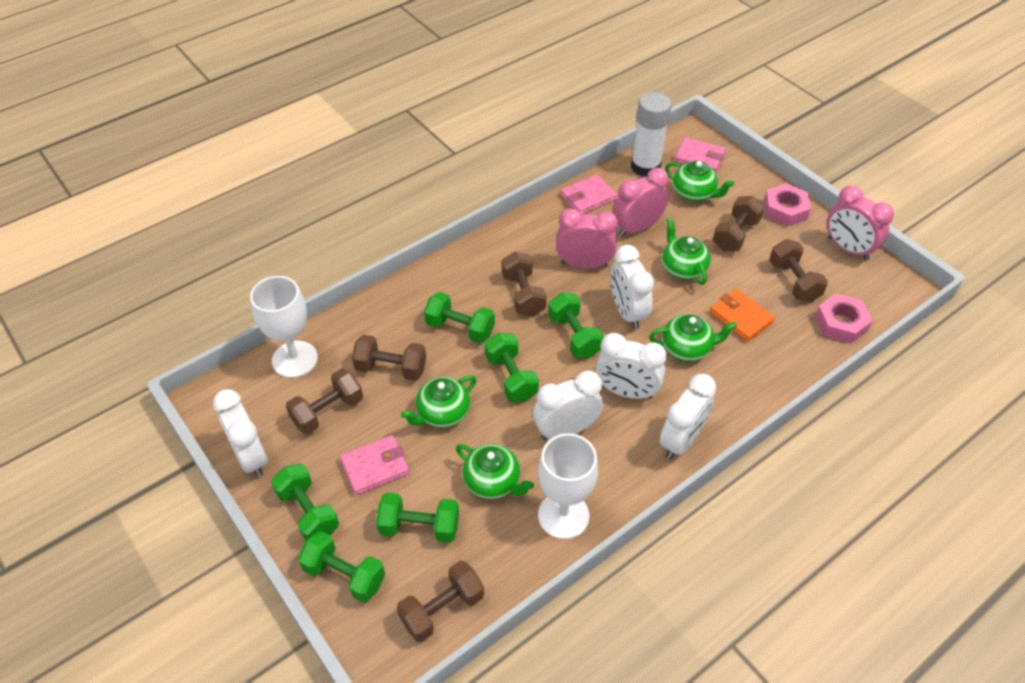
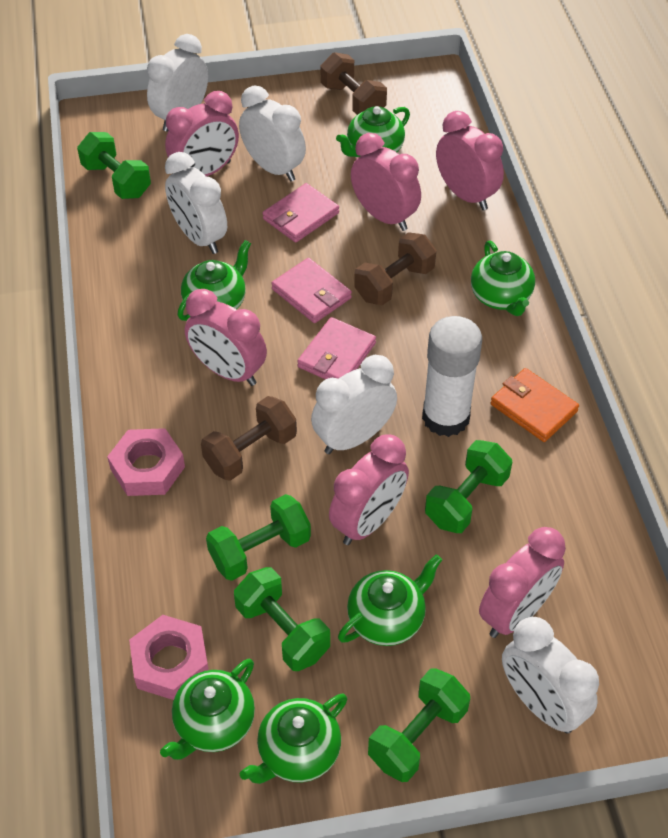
brown dumbbell: [286,369,363,434] [352,335,426,381] [397,561,484,642] [502,251,546,316] [713,196,764,251] [769,239,828,302] = 6 -> [201,396,297,481] [321,52,387,115] [354,232,436,305] = 3
green dumbbell: [271,464,339,540] [298,531,385,603] [376,493,459,543] [424,292,495,344] [485,333,539,402] [548,293,604,358] = 6 -> [77,132,151,199] [206,494,311,581] [234,567,330,671] [368,668,470,782] [425,440,512,533] = 5
green teapot: [401,375,476,428] [456,444,534,499] [649,314,737,362] [662,218,711,285] [665,161,734,202] = 5 -> [160,659,255,760] [178,240,251,321] [240,694,347,784] [336,106,410,157] [338,554,442,646] [471,240,535,316] = 6
pink clock: [556,208,618,269] [613,168,669,237] [827,185,894,260] = 3 -> [165,91,239,177] [185,289,267,386] [329,435,409,545] [351,133,421,231] [436,111,504,210] [479,527,566,638] = 6
white goblet: [250,276,318,378] [538,433,598,539] = 2 -> none = 0

